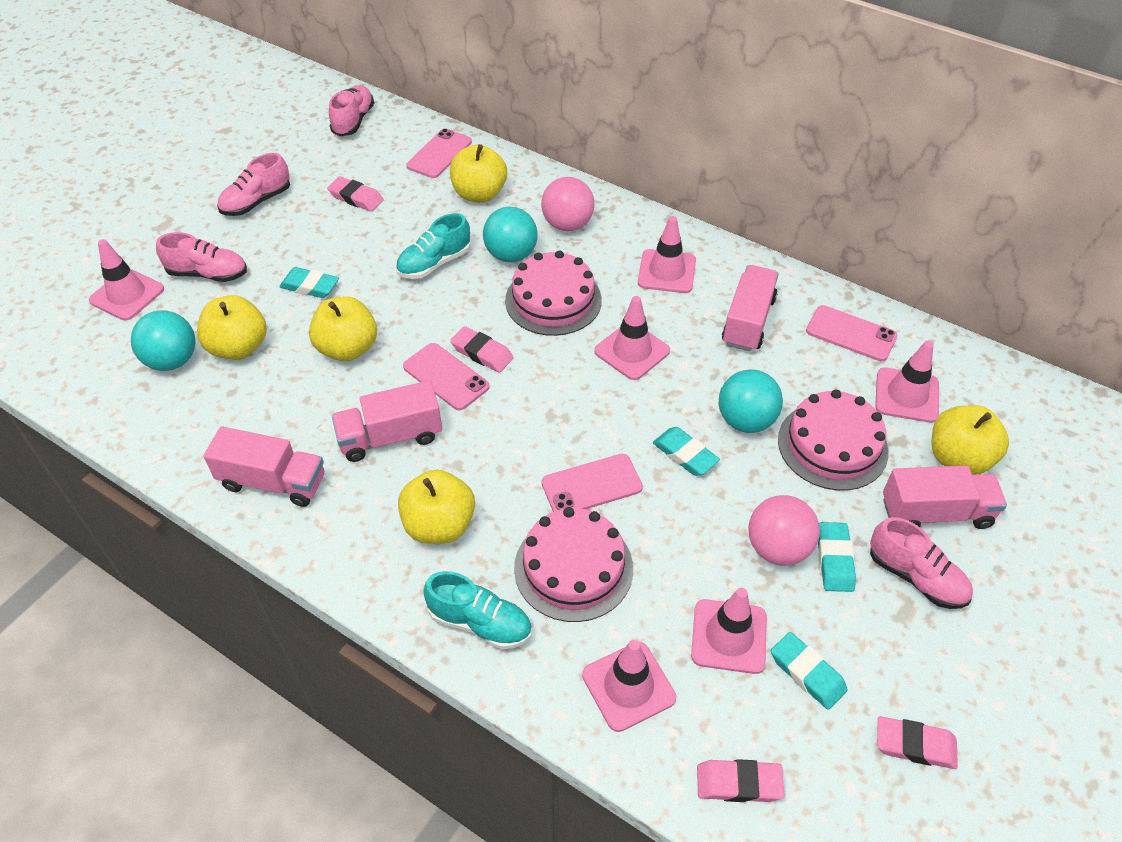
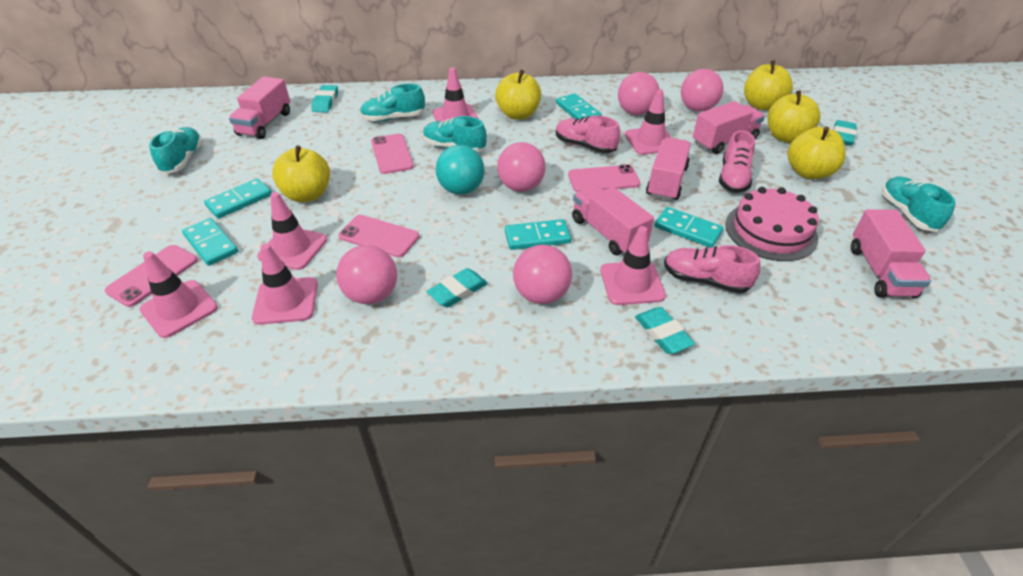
pink ball: [541,177,595,231] [748,495,820,566] = 2 -> [336,245,397,304] [497,142,546,192] [513,245,572,304] [618,72,659,115] [681,69,723,112] = 5
pink cake: [505,251,602,336] [514,507,633,622] [778,390,889,491] = 3 -> [725,187,819,261] = 1
pink eraser: [327,176,384,212] [450,326,514,372] [697,759,784,802] [877,716,958,769] = 4 -> none = 0
pink shoe: [156,232,247,282] [217,153,290,216] [329,85,374,136] [870,517,973,609] = 4 -> [556,115,620,153] [664,245,761,294] [719,130,755,193] = 3
pink truck: [204,426,324,507] [332,380,442,462] [722,265,779,351] [883,465,1007,529] = 4 -> [229,76,290,139] [572,185,654,255] [646,137,691,201] [693,101,765,154] [851,209,931,298] = 5
turquoise ball: [131,310,195,371] [483,207,538,262] [719,369,783,433] = 3 -> [436,145,485,195] = 1
turquoise domino: none = 0 -> [182,218,238,266] [204,178,272,219] [505,219,571,250] [556,93,601,119] [654,207,723,248] = 5
turquoise shoe: [396,213,471,279] [423,571,532,649] = 2 -> [149,127,203,174] [360,84,425,122] [423,116,487,153] [882,176,955,232] = 4

